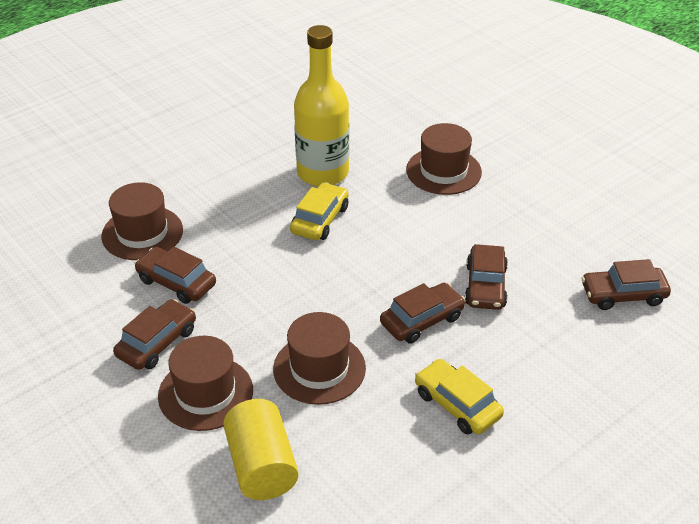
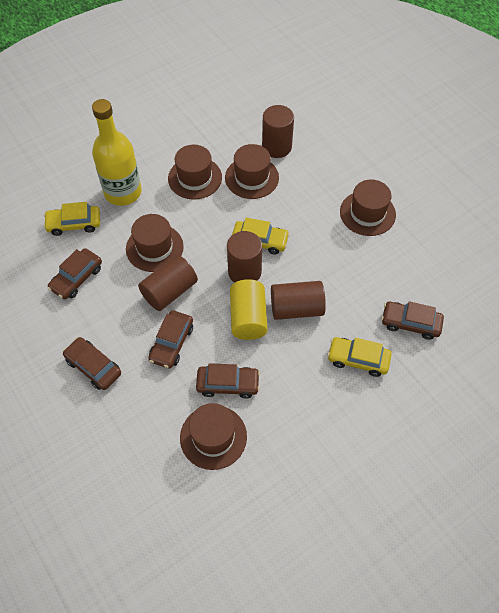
brown cylinder: none = 0 -> [138,255,198,311] [227,231,262,283] [262,105,294,158] [271,281,326,320] = 4
brown hat: [101,182,183,260] [158,336,253,431] [273,312,366,405] [406,123,482,195] = 4 -> [126,214,184,272] [168,145,222,200] [180,403,247,470] [225,144,279,199] [340,179,396,236] = 5
yellow car: [290,182,349,240] [415,359,504,435] = 2 -> [44,202,100,236] [232,218,290,255] [327,337,392,377] = 3

